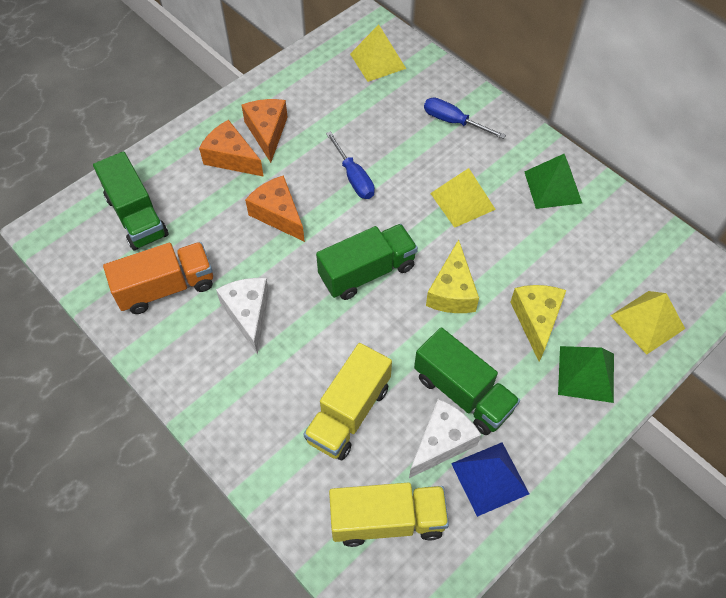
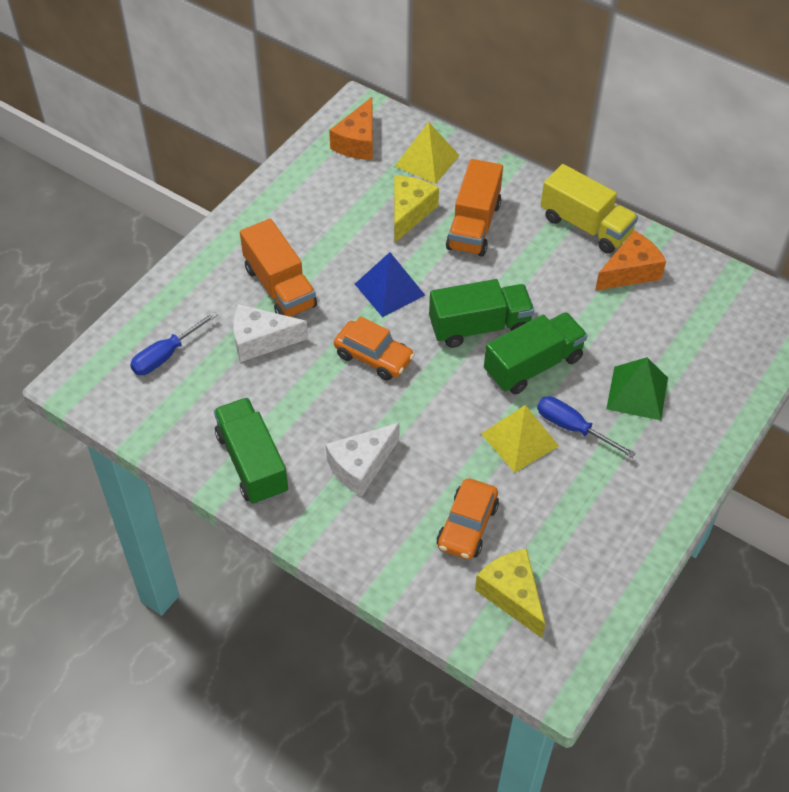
green pyramid: [524,154,582,209] [558,346,614,403] = 2 -> [606,357,668,420] = 1
orange car: none = 0 -> [334,316,415,381] [437,478,499,560] = 2
orange cheese: [199,120,264,177] [241,99,288,163] [245,175,305,242] = 3 -> [329,97,373,160] [595,230,666,291] = 2
orange truck: [103,242,213,314] = 1 -> [240,219,317,317] [446,159,503,257] = 2
yellow pyramid: [350,25,406,82] [430,168,496,228] [610,291,685,355] = 3 -> [395,122,459,184] [481,405,559,473] = 2
yellow truck: [304,343,392,460] [329,483,449,547] = 2 -> [541,164,638,254] = 1

